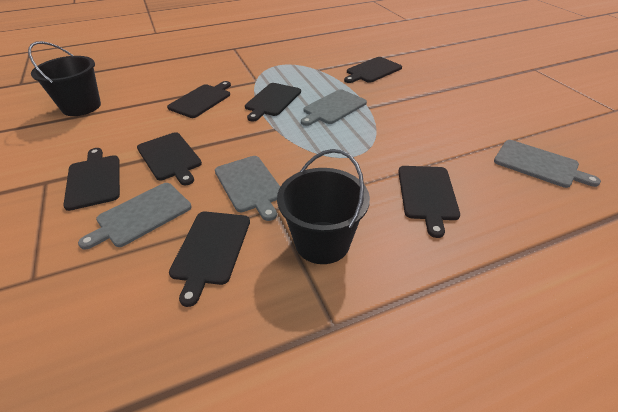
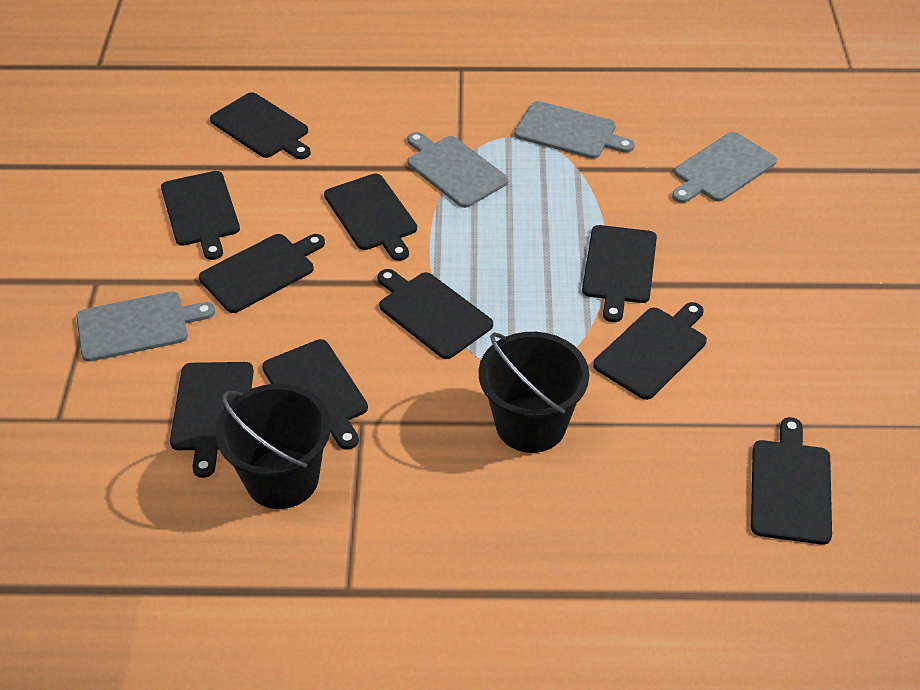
black cutting board: [63,148,120,211] [137,132,202,185] [167,81,231,118] [169,212,250,307] [245,83,301,122] [344,57,402,83] [398,166,460,238] = 7 -> [161,171,240,260] [170,362,254,478] [199,234,325,313] [210,92,311,159] [262,339,368,450] [324,174,417,261] [377,269,493,359] [582,225,657,322] [593,302,707,400] [751,417,832,545] = 10

